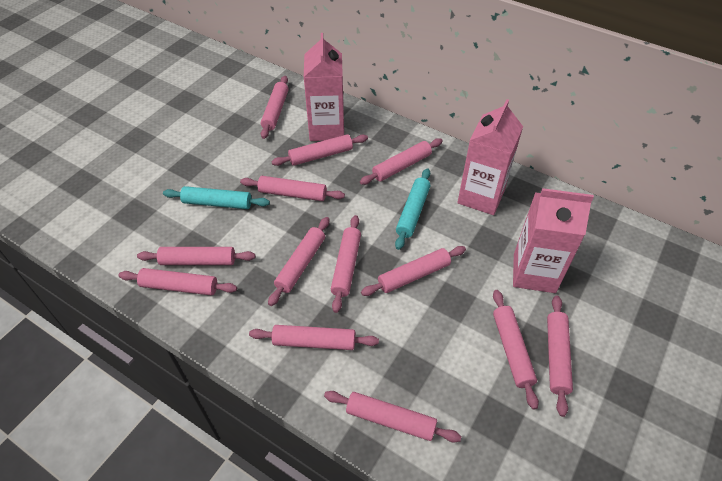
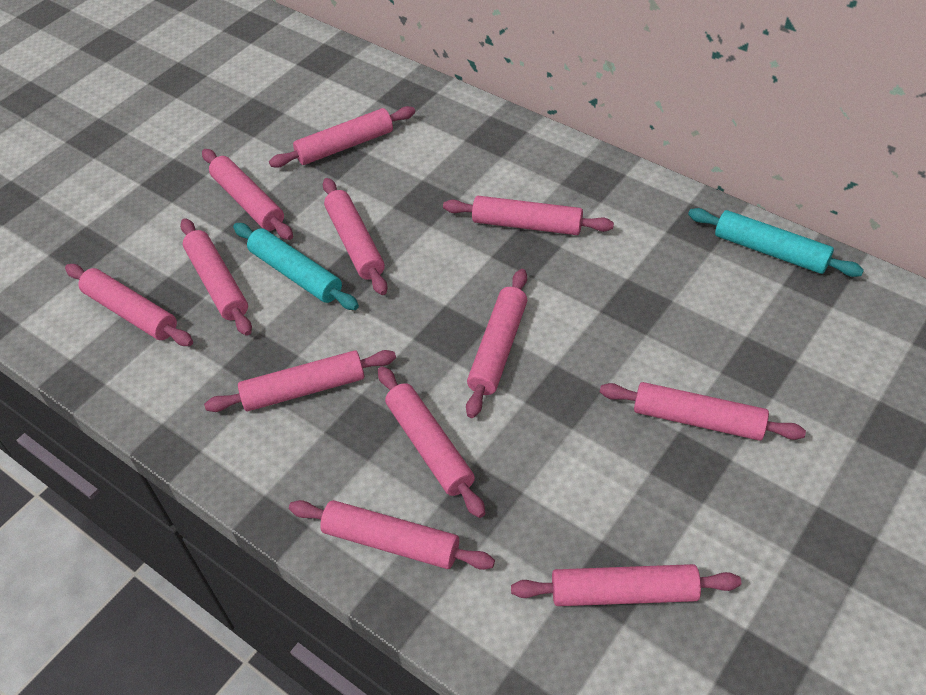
pink carton: [304,33,344,141] [457,99,523,215] [513,188,594,293] = 3 -> none = 0
pink rolling pin: [118,268,237,296] [137,247,255,265] [240,176,345,201] [249,325,379,350] [261,76,289,139] [268,217,329,306] [271,134,368,166] [324,391,462,442] [331,215,361,313] [360,138,443,185] [361,246,466,296] [493,290,539,410] [547,295,573,417] = 13 -> [65,264,193,346] [180,218,252,336] [202,149,293,240] [204,350,396,412] [269,106,415,168] [289,500,495,570] [323,178,388,295] [378,366,485,518] [443,196,614,235] [466,269,527,418] [511,564,741,606] [600,382,806,441] = 12

